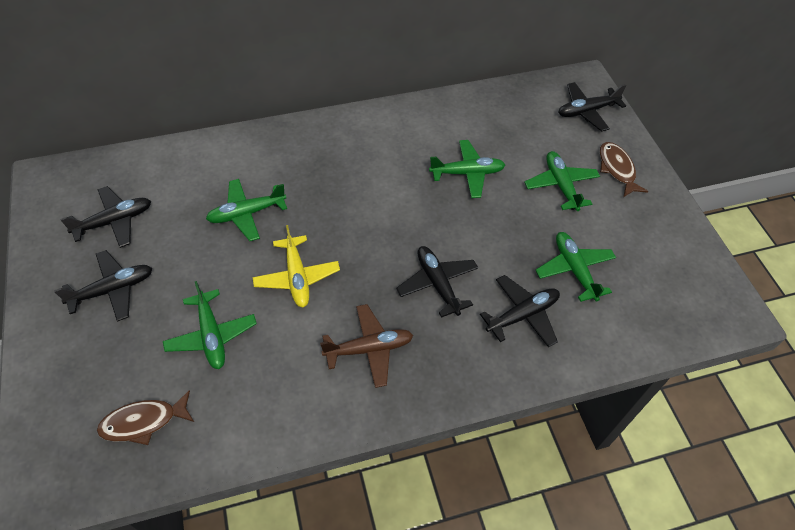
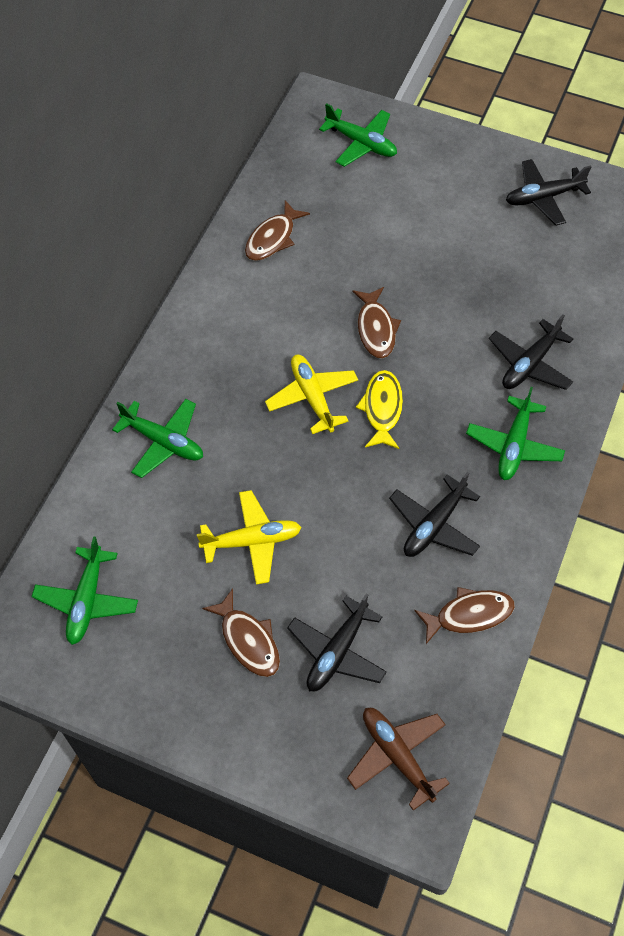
black plane: [54,250,152,322] [60,186,151,248] [396,246,478,318] [480,275,560,347] [558,82,626,132] = 5 -> [287,593,387,691] [389,472,480,557] [489,314,573,390] [506,159,591,225] = 4
brown fish: [97,390,194,445] [600,142,648,197] = 2 -> [202,589,280,677] [245,200,310,261] [352,287,401,359] [414,587,515,644] = 4
green plane: [163,281,257,369] [206,179,287,241] [429,140,505,198] [525,151,600,211] [535,232,616,302] = 5 -> [32,537,138,645] [112,399,203,478] [319,103,397,167] [466,387,565,480] = 4
yellow fish: none = 0 -> [356,370,403,449] = 1
yellow plane: [252,225,340,307] = 1 -> [197,490,302,585] [265,355,358,434] = 2

